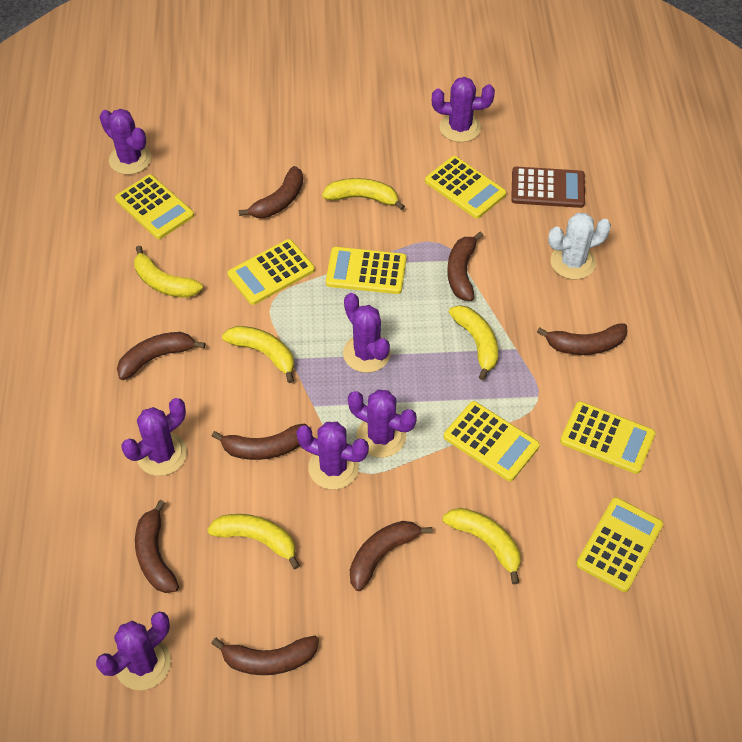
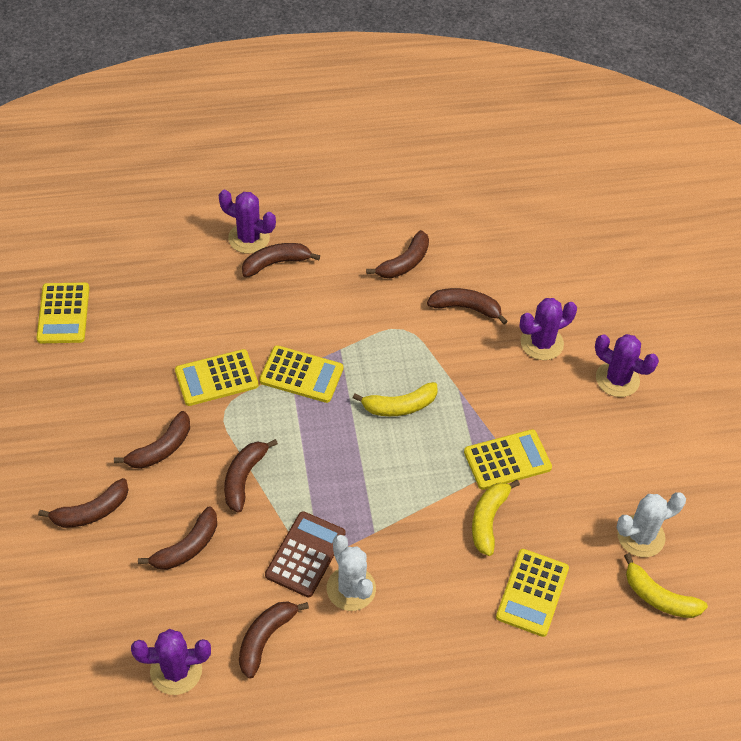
purple cactus: [96,612,171,690] [100,109,151,175] [122,398,187,476] [296,422,369,489] [343,293,391,373] [348,390,417,458] [432,77,495,142] = 7 -> [131,629,211,695] [219,190,276,254] [519,298,577,360] [595,334,659,397] = 4
white cactus: [548,213,611,280] = 1 -> [327,535,376,611] [616,492,686,557] = 2
yellow banana: [134,246,203,298] [207,514,300,569] [222,326,294,383] [322,178,405,210] [442,508,521,584] [449,305,498,380] = 6 -> [353,382,438,416] [472,480,520,556] [624,553,708,618] = 3
yellow calculator: [115,174,194,239] [227,239,315,305] [326,247,406,294] [425,156,506,219] [444,401,540,481] [560,401,655,474] [576,497,663,592] = 7 -> [36,283,89,343] [175,349,259,406] [259,345,344,403] [464,429,552,490] [496,549,569,637] = 5

